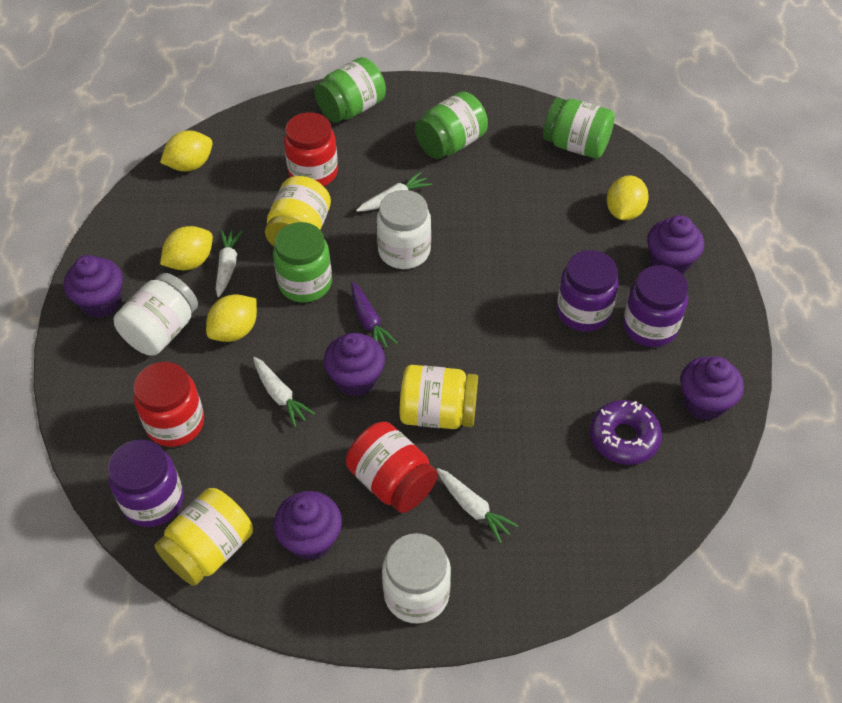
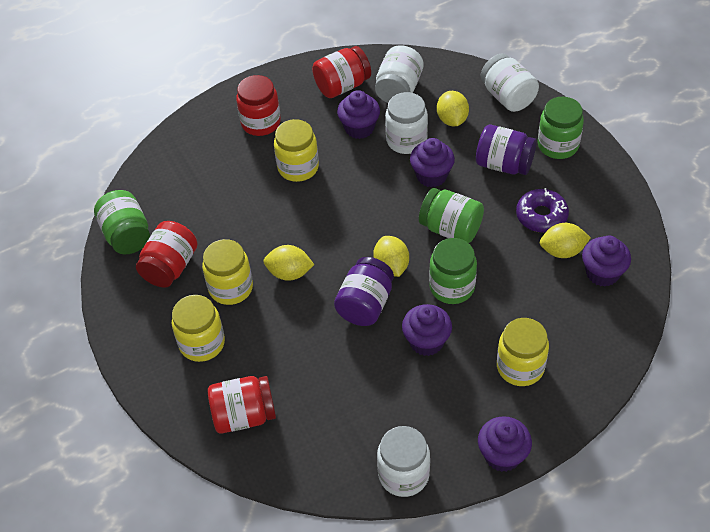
purple carrot: [351,282,397,348] = 1 -> none = 0
purple jar: [108,439,184,527] [557,250,619,332] [623,265,688,347] = 3 -> [334,257,394,326] [476,125,537,175] = 2
red jar: [134,362,204,447] [284,112,338,186] [346,422,438,513] = 3 -> [136,221,198,288] [208,376,276,434] [236,75,281,136] [312,46,371,98] = 4
white carrot: [216,230,243,297] [253,357,315,427] [356,172,432,212] [436,468,518,543] = 4 -> none = 0
white jar: [113,273,198,356] [376,190,431,269] [382,533,451,624] = 3 -> [375,45,423,103] [377,426,430,497] [385,92,428,154] [480,54,539,112] = 4
yellow jar: [154,488,253,586] [265,176,331,246] [399,365,478,429] = 3 -> [171,295,225,362] [202,239,253,305] [274,119,319,182] [497,318,549,386] = 4

